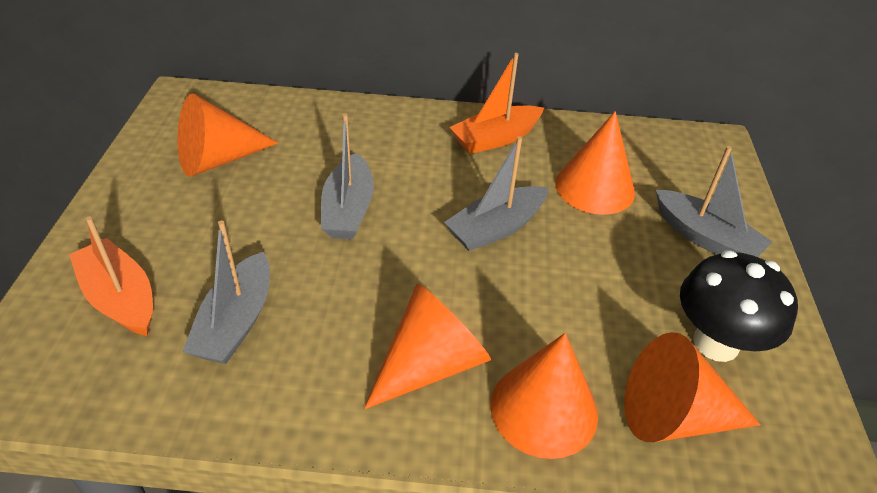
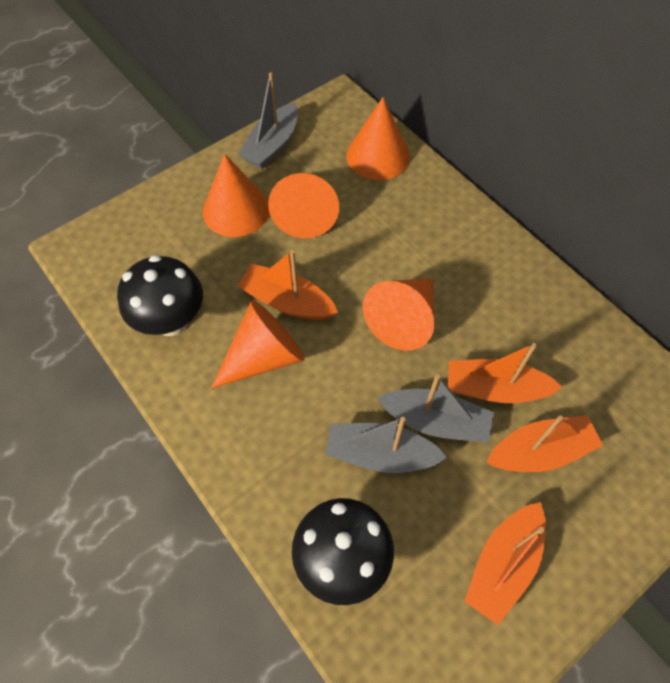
black mushroom: [680,250,798,362] = 1 -> [117,255,203,336] [292,498,394,605] = 2
grey boat: [182,220,270,364] [321,113,374,240] [444,136,548,251] [656,146,772,257] = 4 -> [238,73,298,169] [326,417,447,473] [377,374,494,443] = 3
orange boat: [69,216,153,336] [449,53,544,154] = 2 -> [237,250,338,320] [448,343,562,403] [464,502,546,625] [486,415,604,472] = 4

